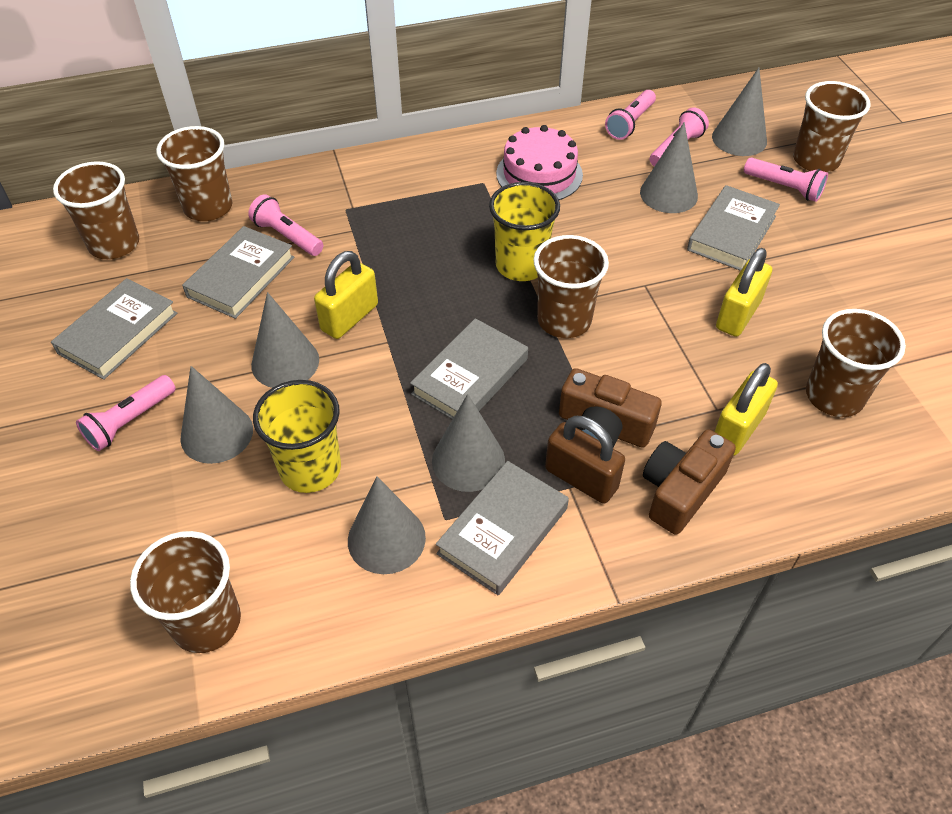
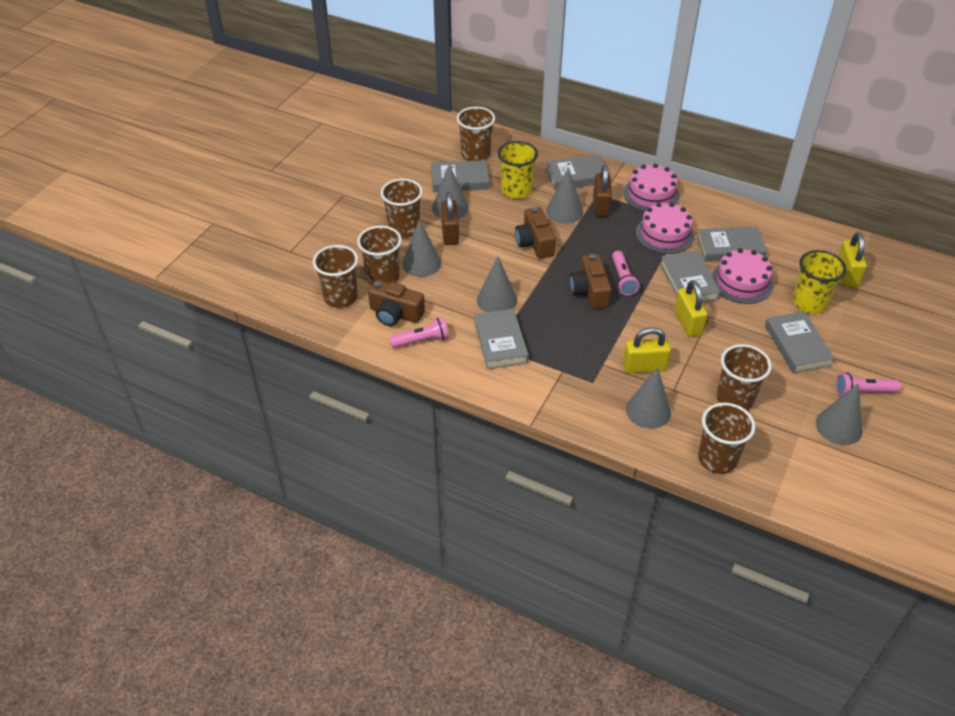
brown camera: [559,368,662,448] [643,429,736,535] = 2 -> [368,280,425,326] [515,207,556,259] [570,254,611,309] = 3
brown padlock: [545,416,625,504] = 1 -> [441,192,459,245] [593,165,612,217] = 2
grey book: [51,278,177,380] [182,226,294,319] [410,318,528,419] [436,461,569,595] [687,185,780,271] = 5 -> [431,160,489,192] [474,309,529,369] [546,155,609,190] [660,251,721,303] [697,227,767,262] [765,312,835,373] = 6
pink cake: [496,125,583,200] = 1 -> [623,164,680,212] [636,202,695,254] [712,248,773,304] = 3
pink flashlight: [76,375,176,451] [248,194,323,256] [605,90,656,140] [650,107,709,167] [744,158,828,202] = 5 -> [389,317,449,348] [612,251,640,295] [835,373,901,396] = 3

